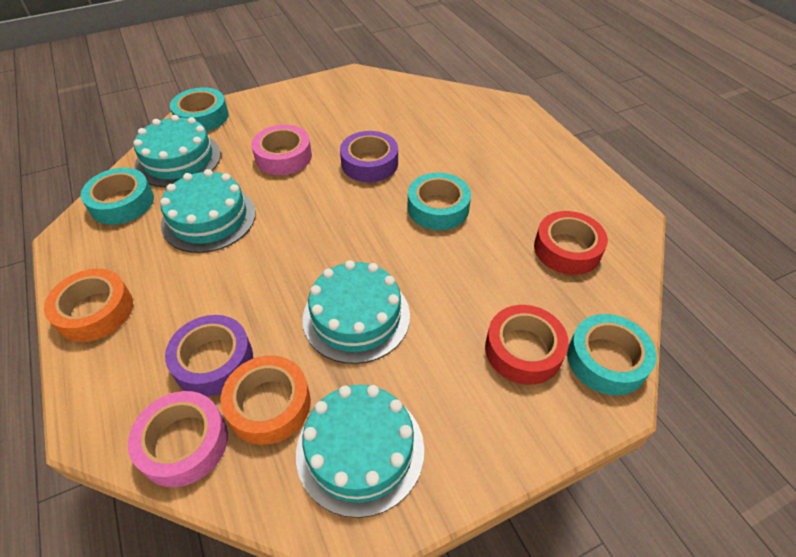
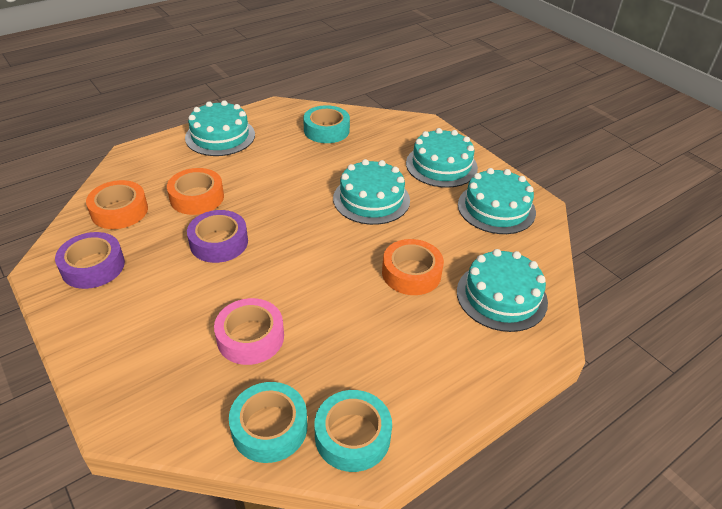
orange tape: [44,269,133,342] [221,355,311,445] = 2 -> [86,180,148,229] [167,168,224,215] [382,239,444,295] = 3
pink tape: [128,391,228,487] [252,125,312,175] = 2 -> [214,298,284,365] = 1
red tape: [485,305,569,385] [534,211,608,275] = 2 -> none = 0
turquoise cake: [133,115,221,187] [160,169,256,253] [296,385,424,518] [302,260,410,364] = 4 -> [185,100,255,156] [333,159,410,225] [406,128,478,188] [457,249,548,332] [458,168,536,234] = 5
turquoise tape: [81,168,154,225] [170,87,229,131] [408,173,471,230] [567,314,657,395] = 4 -> [229,382,307,463] [303,105,350,143] [314,390,392,472] = 3

